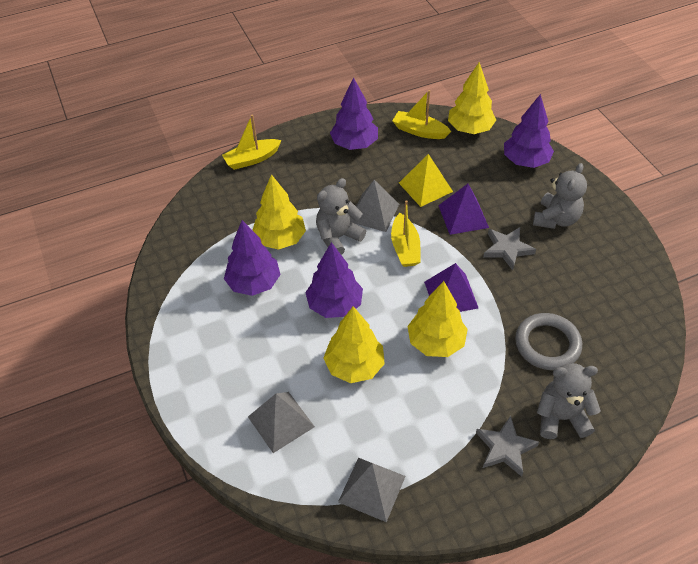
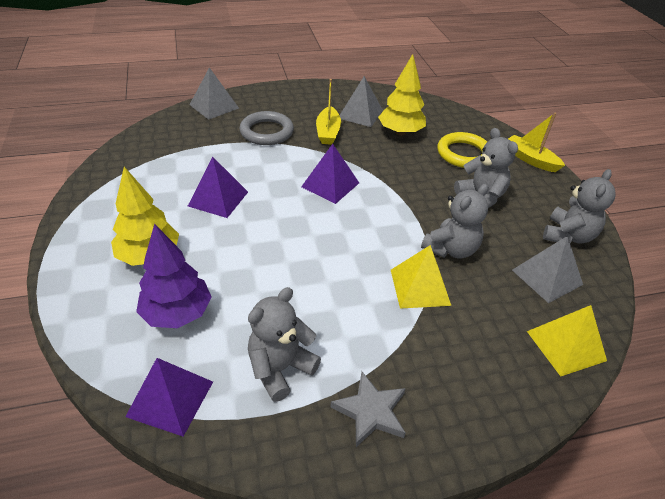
grey star: [476,416,539,477] [483,227,536,270] = 2 -> [331,372,406,447] = 1
grey teddy bear: [316,178,366,255] [533,163,587,229] [537,363,601,439] = 3 -> [248,287,321,402] [421,183,489,258] [454,128,518,208] [543,169,616,244] = 4
purple pyramid: [424,263,479,312] [438,184,489,235] = 2 -> [125,358,213,437] [188,157,248,218] [301,144,359,204] = 3
purple tree: [224,220,281,296] [305,242,363,318] [330,77,378,150] [504,94,554,168] = 4 -> [136,224,212,328] = 1
yellow boat: [222,115,282,170] [391,200,421,267] [392,90,451,139] = 3 -> [316,79,341,145] [508,113,565,172] = 2
yellow pyramid: [399,154,453,207] = 1 -> [391,245,451,309] [527,305,607,377] = 2
yellow ring: none = 0 -> [437,132,487,168] = 1
yellow tree: [253,174,306,250] [324,306,385,383] [407,281,468,357] [448,62,496,134] = 4 -> [111,167,179,266] [378,54,426,136] = 2

